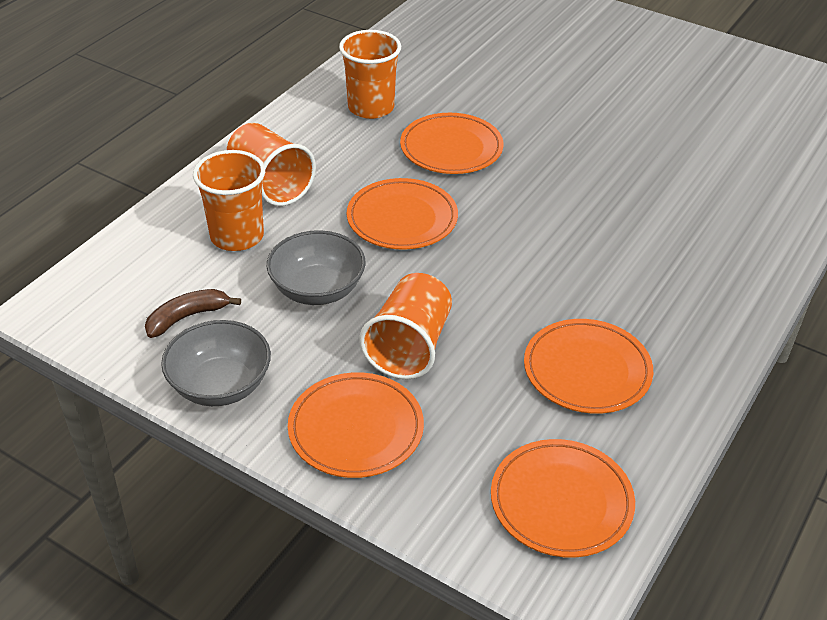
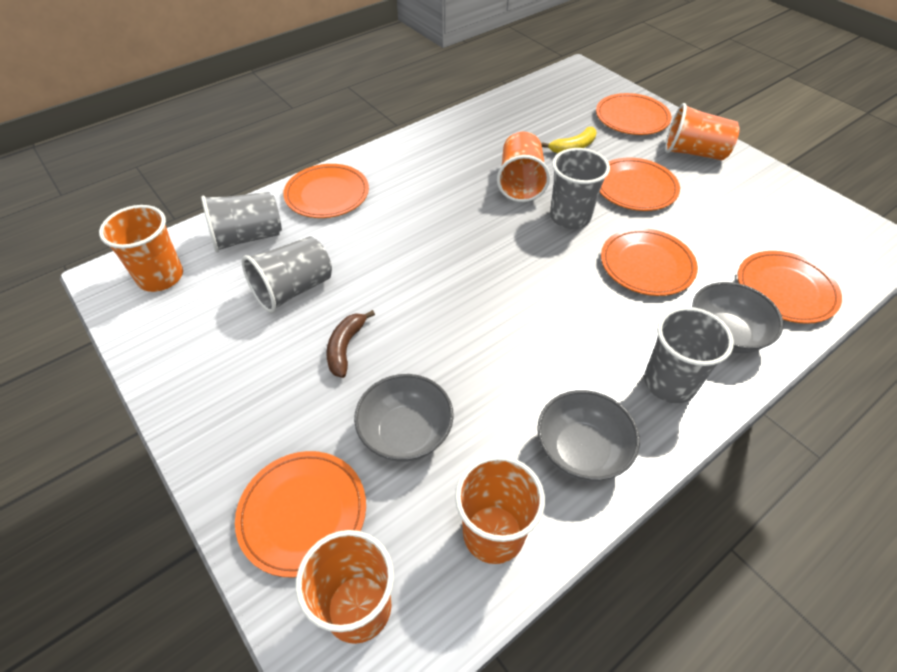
grey bowl: [161,320,271,406] [267,230,365,305] = 2 -> [354,374,454,462] [537,390,640,481] [692,282,783,353] = 3
grey cup: none = 0 -> [201,192,282,253] [242,236,332,313] [550,148,610,229] [644,307,734,403] = 4
orange cup: [193,150,265,251] [227,123,316,206] [339,30,401,119] [359,273,452,380] = 4 -> [99,205,183,292] [295,530,394,644] [455,455,545,564] [497,132,550,202] [665,103,740,160] = 5
orange plate: [288,372,424,478] [347,178,458,249] [400,113,503,174] [491,439,635,558] [524,319,653,414] = 5 -> [235,451,366,578] [283,164,369,218] [596,93,672,135] [600,158,680,211] [601,228,698,296] [738,251,842,324] = 6
yellow banana: none = 0 -> [542,127,597,153] = 1

